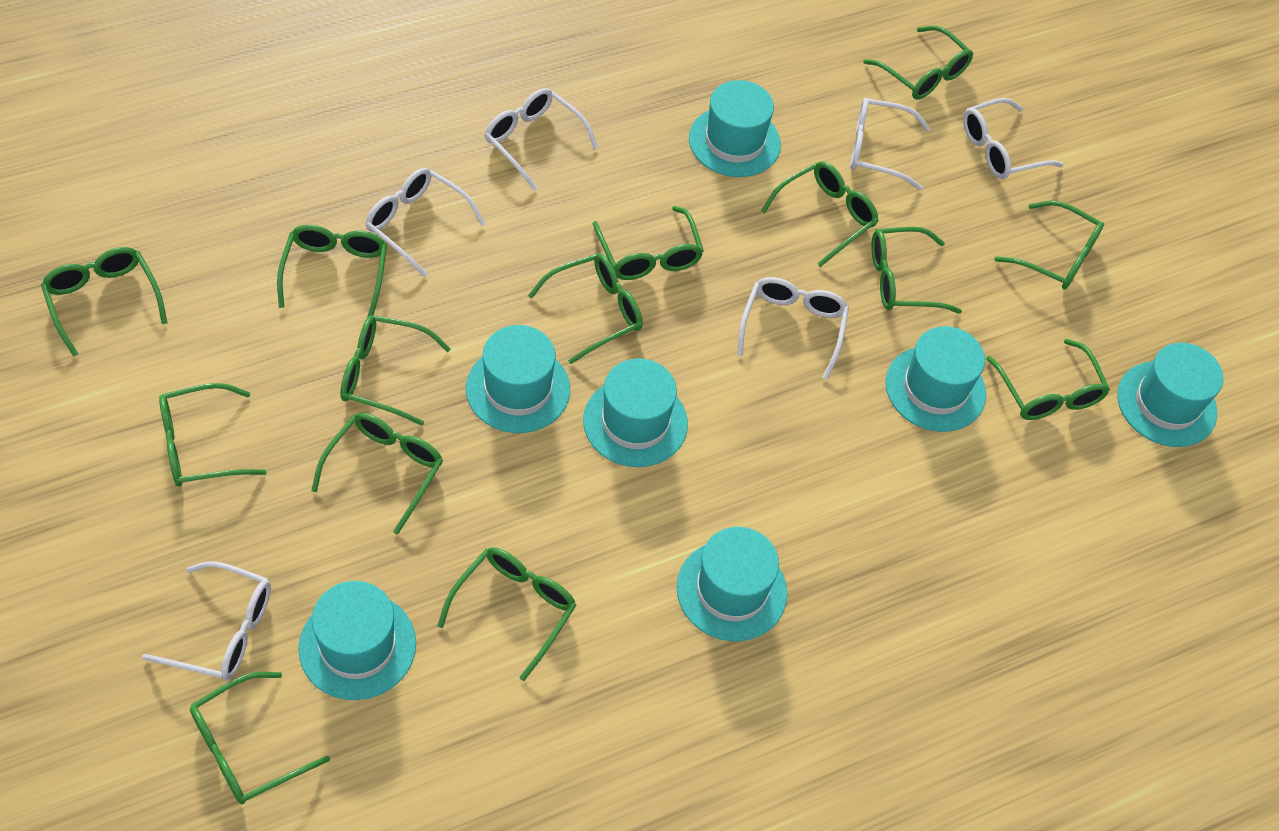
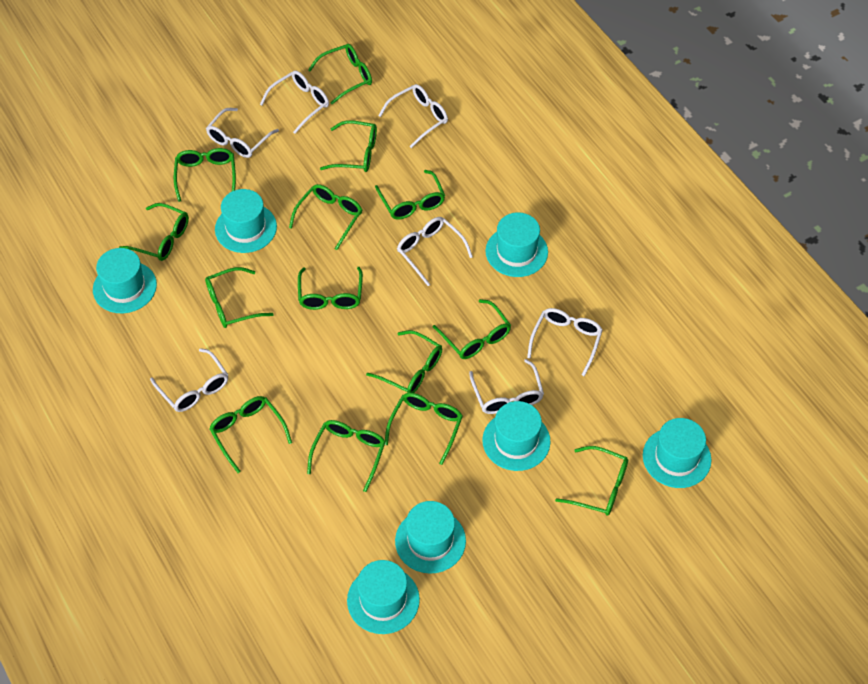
white glasses: [142,561,271,681] [365,168,485,277] [485,88,598,190] [737,277,849,379] [850,98,930,190] [963,98,1064,179] = 6 -> [150,348,228,412] [206,108,279,158] [260,71,329,134] [378,84,448,148] [397,217,473,286] [469,359,544,414] [527,308,603,376] = 7

